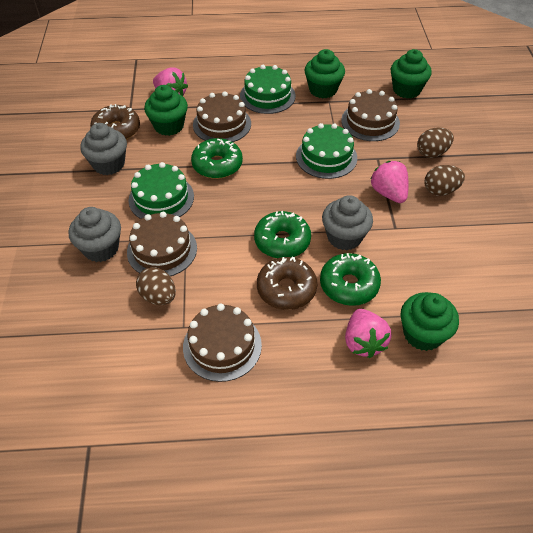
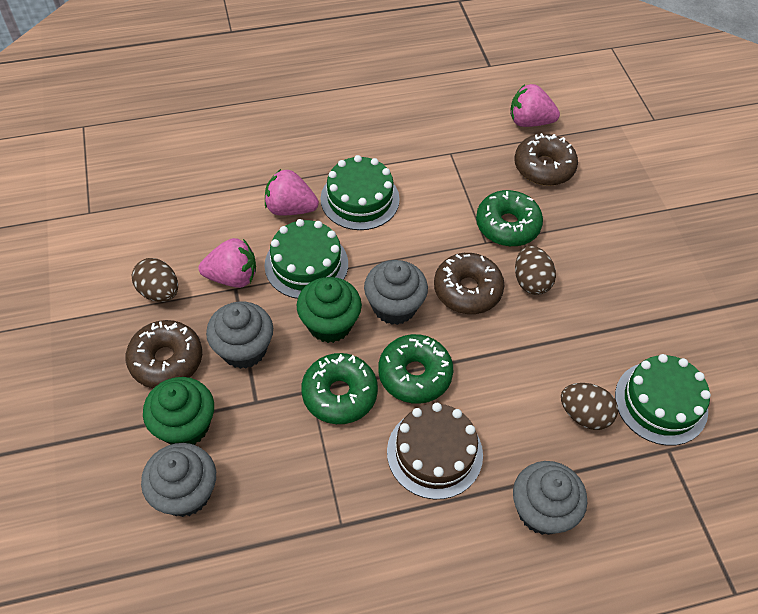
brown cake: [127,212,197,276] [183,304,262,382] [193,91,251,142] [341,89,400,141] = 4 -> [387,403,483,499] = 1
brown donut: [90,104,140,140] [257,256,317,310] = 2 -> [126,320,202,388] [434,253,504,314] [514,133,578,186] = 3
green cupcake: [144,85,188,136] [304,49,345,98] [390,49,432,99] [401,292,459,351] = 4 -> [143,377,214,445] [297,277,362,343] = 2
grey cupcake: [69,207,121,262] [81,123,127,175] [322,195,373,250] = 3 -> [141,443,216,517] [206,302,273,369] [364,260,428,325] [513,461,587,535] = 4

